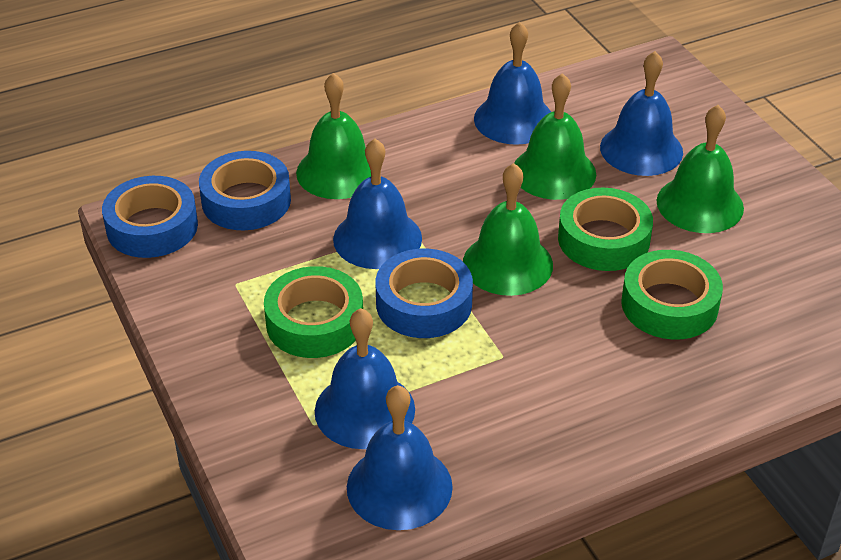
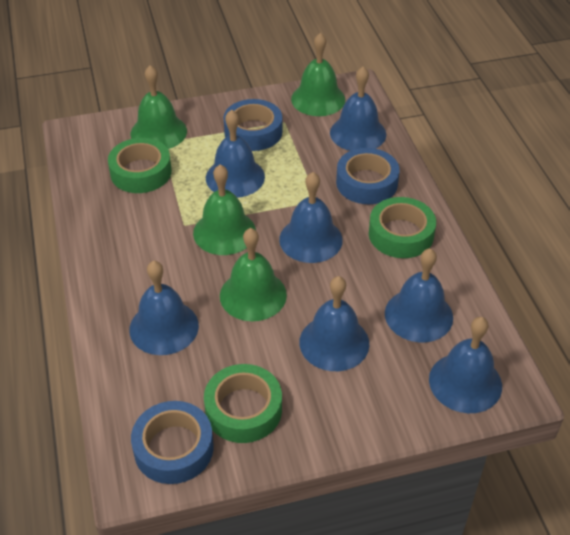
blue bell: [315,308,415,449] [333,138,422,269] [347,385,453,530] [474,22,551,145] [600,51,683,176] = 5 -> [129,261,199,355] [206,110,265,198] [279,172,343,263] [299,276,370,371] [330,66,386,151] [385,248,453,342] [429,317,502,413] = 7

